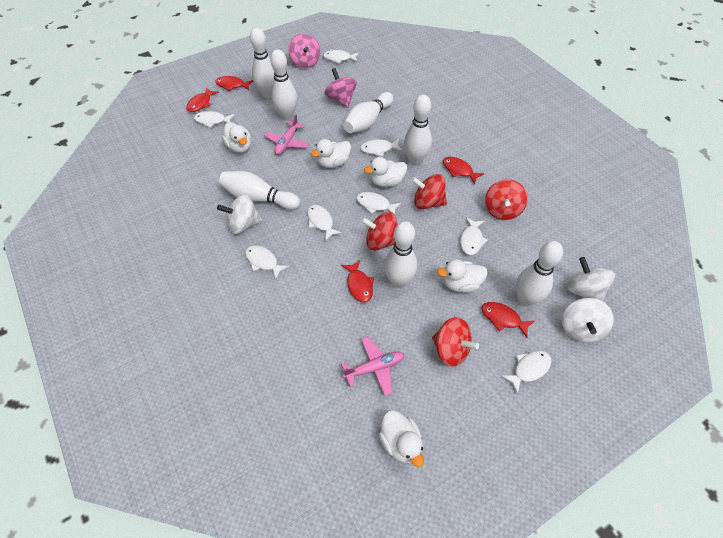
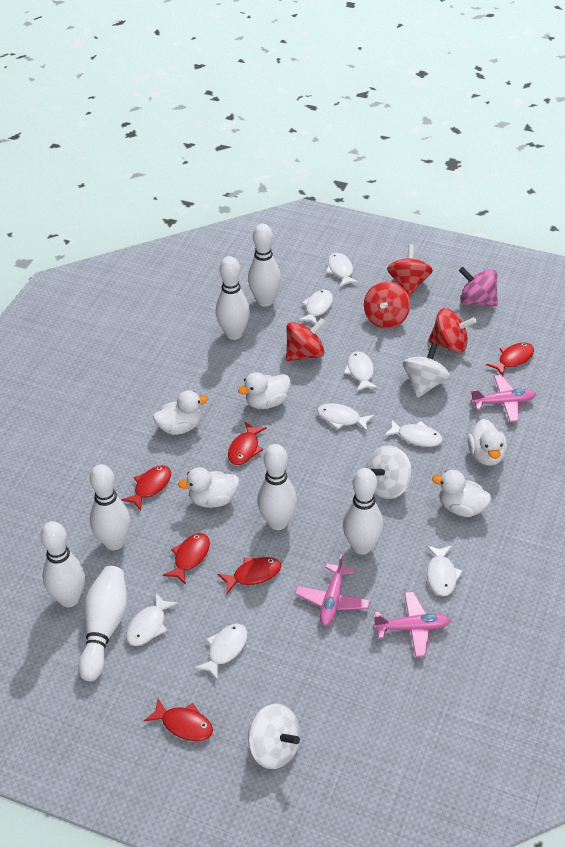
pink plane: [264,114,309,155] [341,336,405,396] = 2 -> [295,554,370,626] [373,592,451,657] [471,375,536,422] = 3
pink spinning top: [288,33,321,68] [324,68,357,108] = 2 -> [459,267,498,307] = 1
red fish: [186,87,219,112] [215,76,253,91] [341,260,374,303] [443,157,484,184] [482,302,534,338] = 5 -> [121,465,171,511] [144,699,213,741] [163,533,210,585] [217,557,281,594] [228,422,267,465] [486,343,534,376] = 6

